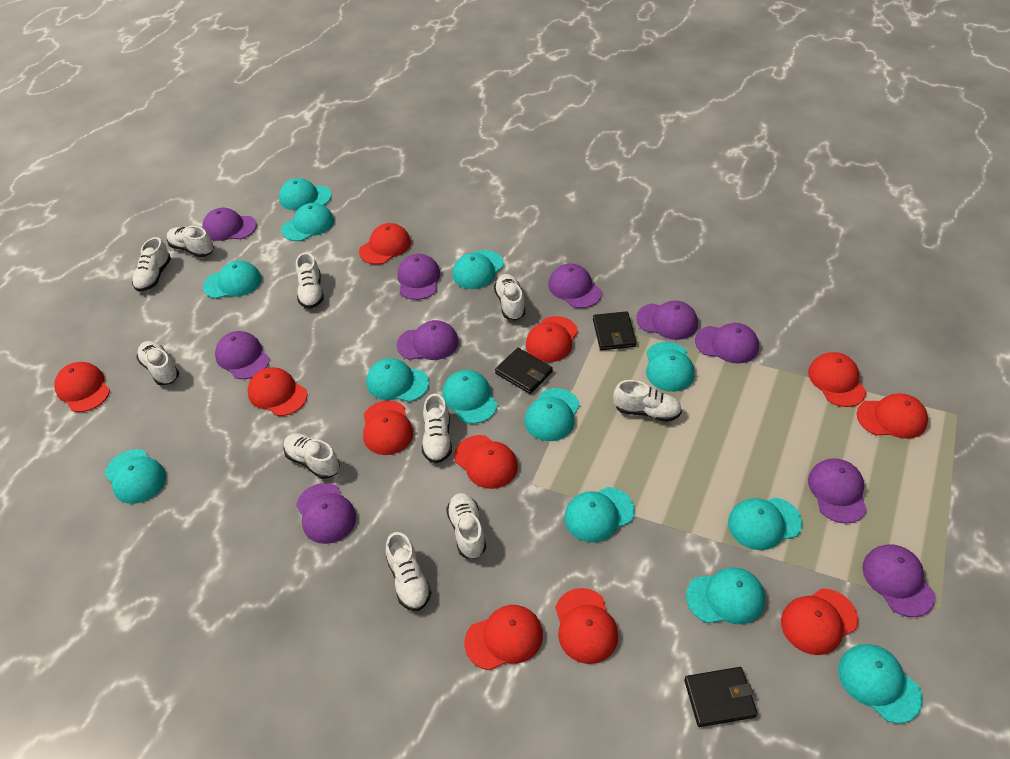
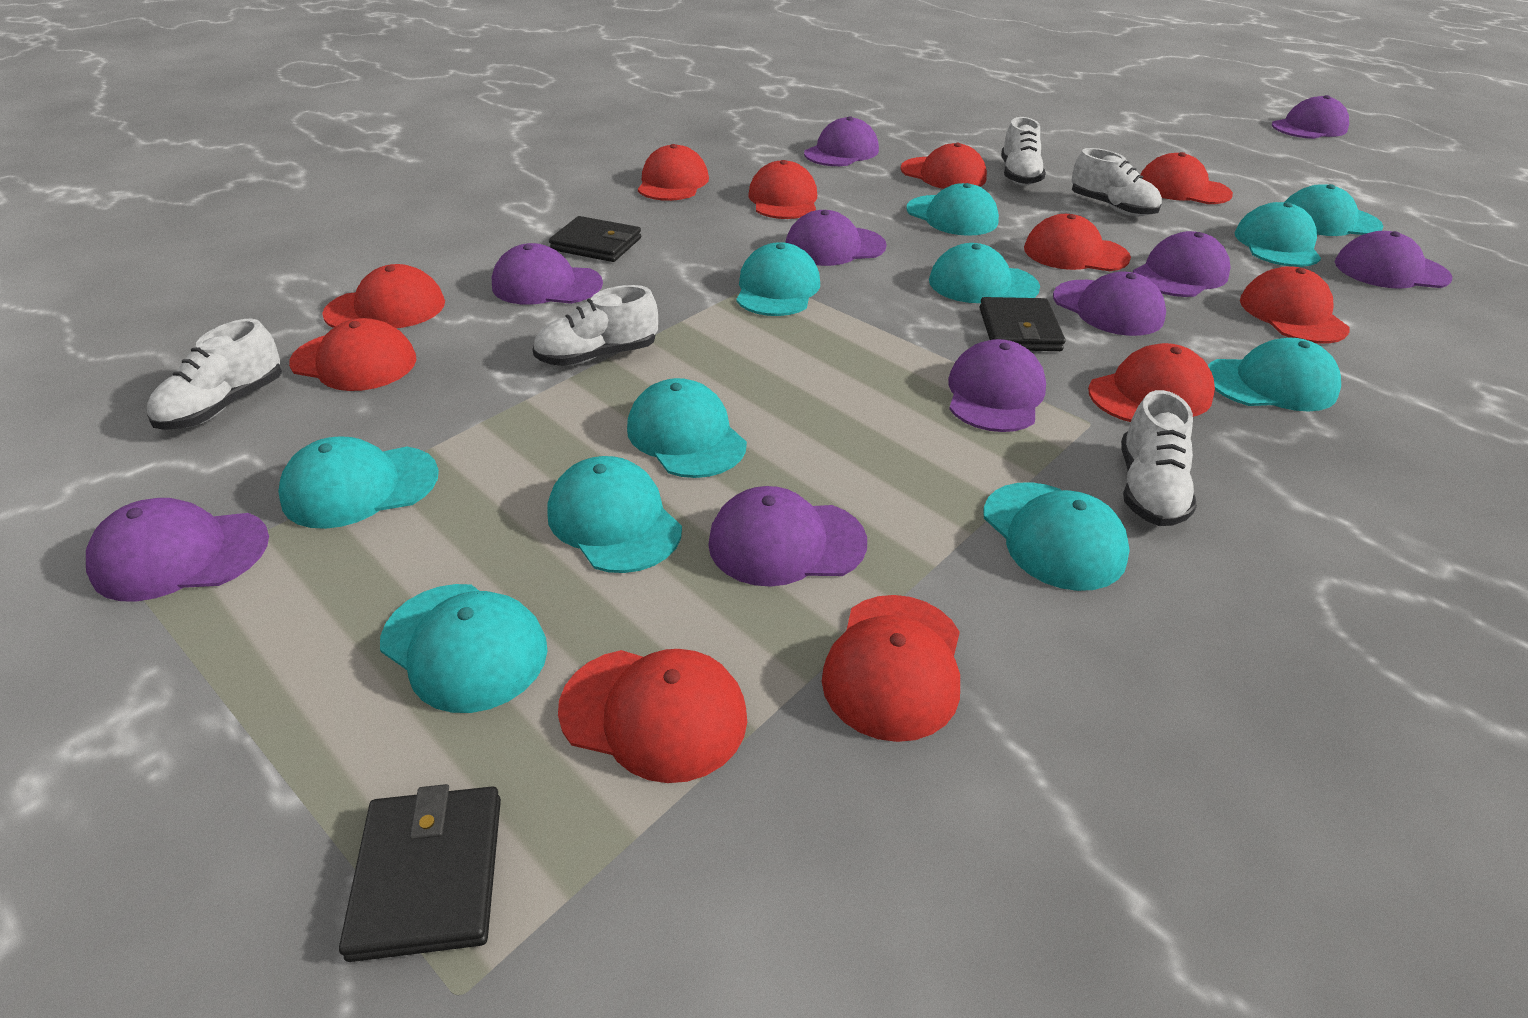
turquoise cap: [105,449,166,504] [203,261,261,299] [279,178,332,210] [281,203,334,241] [366,358,429,402] [442,370,497,424] [452,250,504,289] [525,388,580,441] [564,487,635,543] [646,342,695,392] [686,568,765,624] [728,497,802,550] [838,644,923,723] = 13 -> [278,437,439,529] [380,584,548,713] [547,456,682,573] [627,378,747,478] [736,242,820,316] [907,183,999,236] [929,243,1040,303] [983,482,1130,591] [1208,338,1341,412] [1234,202,1321,267] [1285,184,1383,236] = 11
white shoe: [132,237,171,292] [136,341,179,386] [167,226,214,257] [283,433,340,479] [296,253,324,309] [386,532,432,611] [422,393,452,463] [446,493,486,559] [494,274,526,320] [613,380,682,422] = 10 -> [147,319,282,430] [533,285,658,366] [1001,117,1046,186] [1071,148,1162,216] [1121,390,1197,526] = 5

